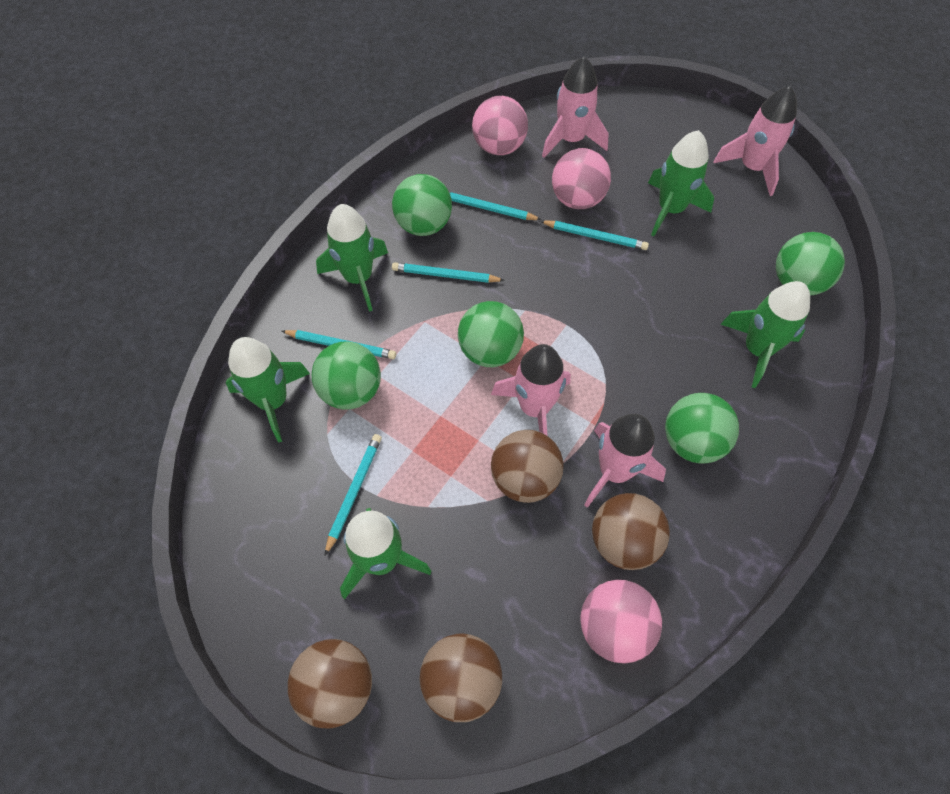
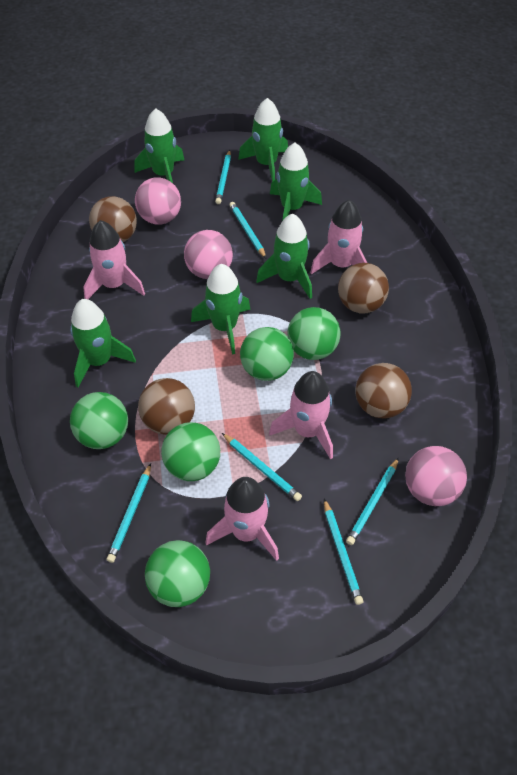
green rocket: [226,337,310,443] [316,204,388,312] [340,508,431,599] [648,130,714,236] [720,281,810,388] = 5 -> [70,299,136,388] [134,108,184,183] [191,264,251,354] [238,98,288,182] [256,214,312,299] [270,142,322,220] = 6
turquoise pencil: [282,330,396,359] [325,434,382,555] [392,262,505,283] [449,192,542,220] [540,220,649,250] = 5 -> [107,463,151,563] [215,150,231,204] [222,433,302,501] [229,202,266,258] [324,499,363,605] [346,457,399,545] = 6

